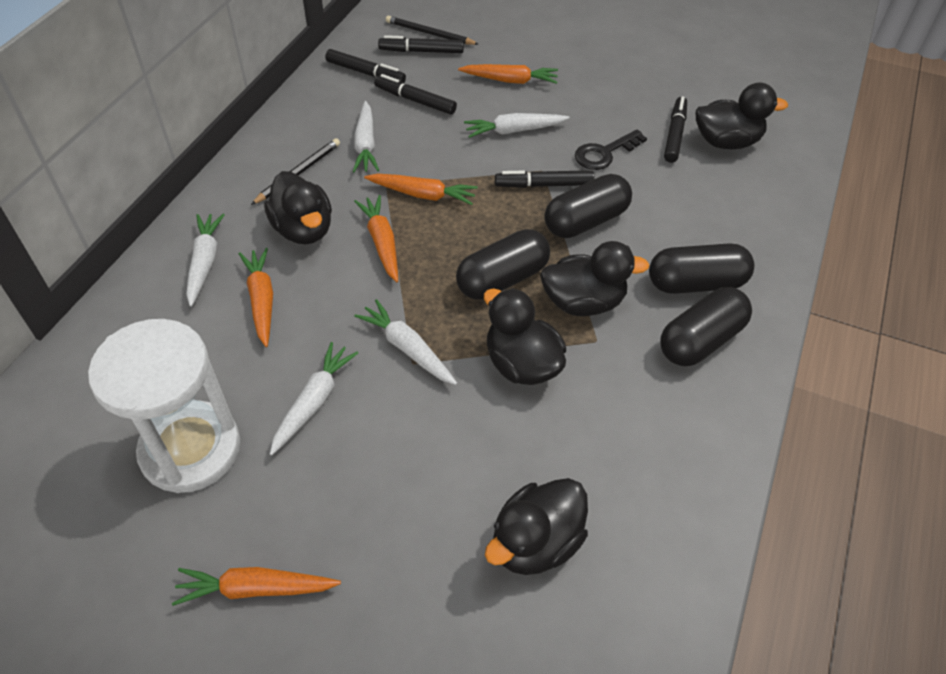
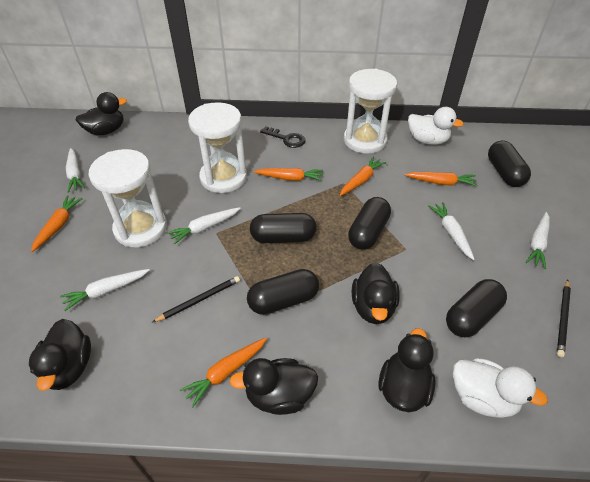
black capsule: [456,229,550,300] [544,174,632,238] [649,243,754,294] [660,287,752,366] = 4 -> [247,269,319,315] [250,213,317,243] [348,197,391,250] [446,279,507,338] [488,140,531,187] = 5
black marker: [325,49,406,83] [374,74,457,114] [378,35,464,53] [495,170,595,188] [664,96,687,163] = 5 -> none = 0
white duck: none = 0 -> [408,107,464,145] [453,358,548,418] = 2
white hourglass: [88,319,240,493] = 1 -> [88,149,167,247] [188,102,247,193] [344,69,397,154] = 3

